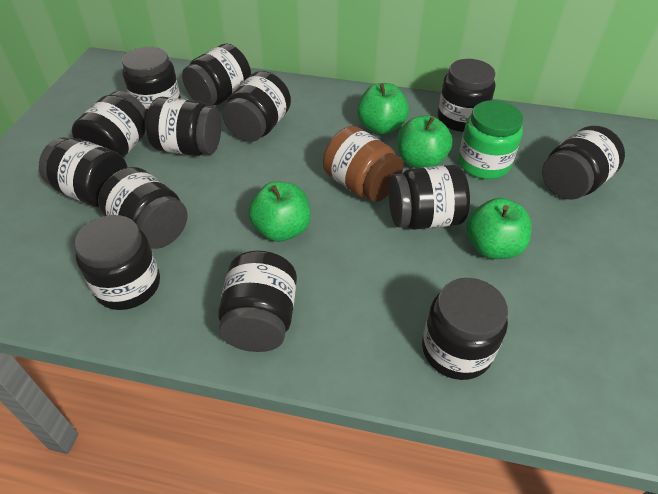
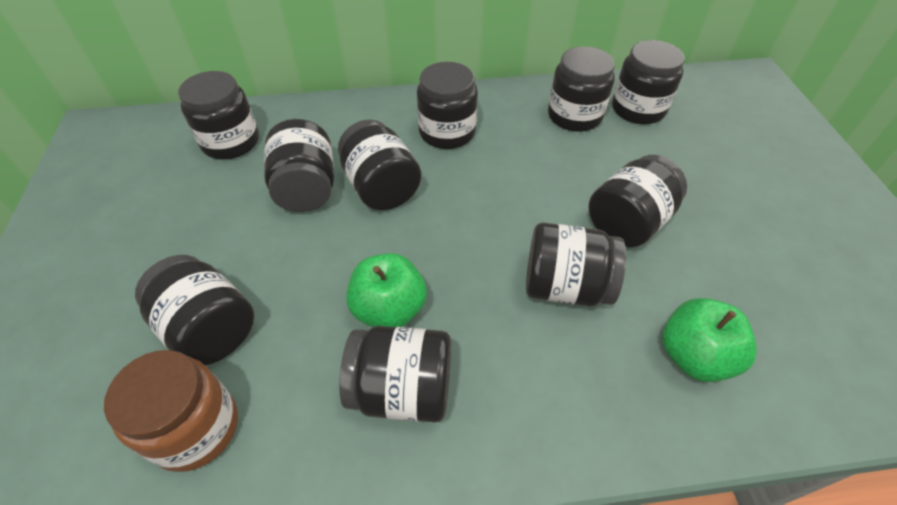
black jar: [39,137,127,207] [72,91,147,158] [74,215,160,310] [98,167,188,249] [122,47,181,112] [146,97,221,156] [182,43,251,106] [218,251,297,352] [222,71,291,142] [389,165,470,230] [422,278,508,380] [438,59,495,132] [542,126,625,200] = 13 -> [135,255,255,366] [178,71,259,160] [264,119,334,212] [338,119,422,210] [339,326,451,422] [417,62,478,149] [526,223,626,306] [548,46,615,132] [588,155,687,248] [612,40,685,124] = 10
green apple: [248,181,311,242] [357,83,409,134] [397,115,452,168] [466,198,532,259] = 4 -> [346,253,427,327] [662,298,757,382] = 2
green jar: [458,100,523,179] = 1 -> none = 0

